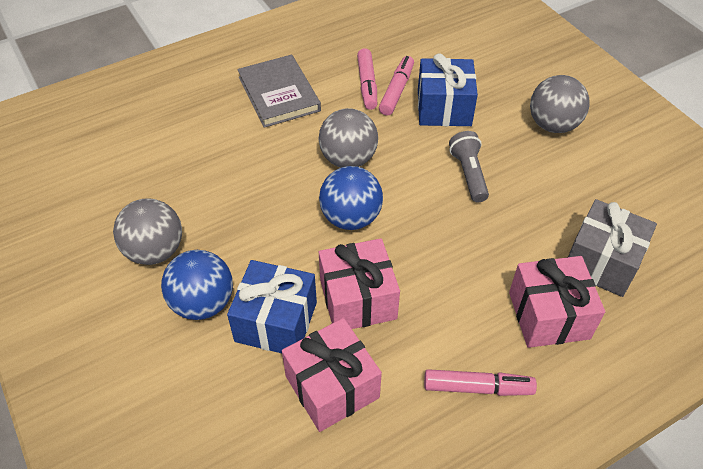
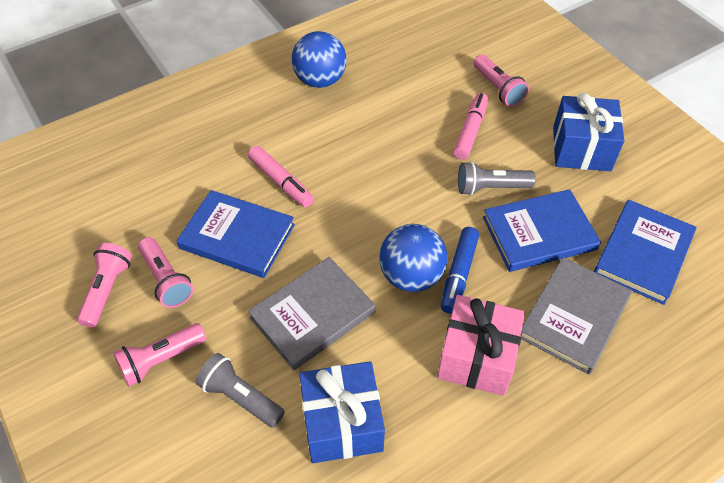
blue book: none = 0 -> [177,190,295,278] [483,189,601,272] [594,200,697,305] = 3
blue marker: none = 0 -> [441,227,479,314] = 1
grey ball: [113,198,182,265] [319,108,378,168] [530,75,590,133] = 3 -> none = 0
grey book: [237,55,321,128] = 1 -> [248,257,375,370] [521,257,632,375] = 2
grey flashlight: [449,131,489,202] = 1 -> [196,353,285,428] [458,161,536,195] = 2
grey gift: [568,199,657,297] = 1 -> none = 0
pink flashlight: none = 0 -> [77,243,132,328] [113,323,207,386] [138,237,193,308] [474,54,529,107] = 4
pink gift: [282,318,382,432] [319,238,400,329] [509,256,605,348] = 3 -> [437,295,525,396] = 1
pink marker: [357,48,377,110] [379,56,414,115] [424,369,537,396] = 3 -> [248,146,314,208] [453,93,488,160] = 2

